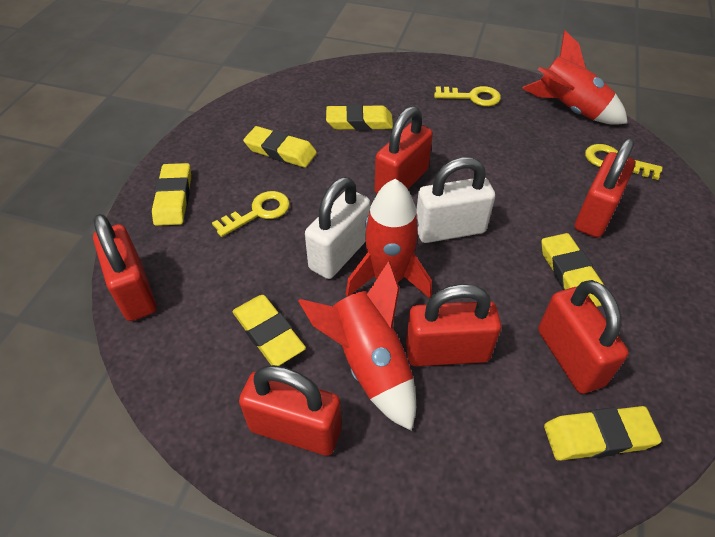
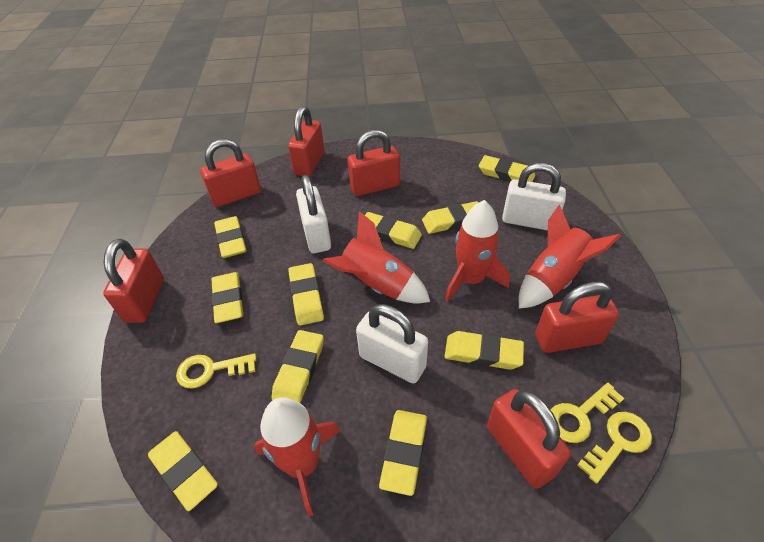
red rocket: [299,261,416,431] [345,179,432,298] [522,31,628,125] = 3 -> [254,397,341,517] [322,211,430,304] [445,200,510,302] [519,204,621,309] = 4
white padlock: [305,177,370,279] [416,157,495,243] = 2 -> [296,175,331,253] [356,304,428,384] [502,163,566,231] = 3
yellow eraser: [152,163,191,226] [232,295,306,366] [243,126,317,168] [326,104,393,130] [541,233,605,307] [544,406,662,461] = 6 -> [148,431,218,511] [211,272,243,323] [214,216,247,258] [271,330,324,403] [288,263,324,326] [365,212,422,249] [379,410,427,496] [422,201,479,234] [444,331,524,370] [479,155,535,182] = 10

